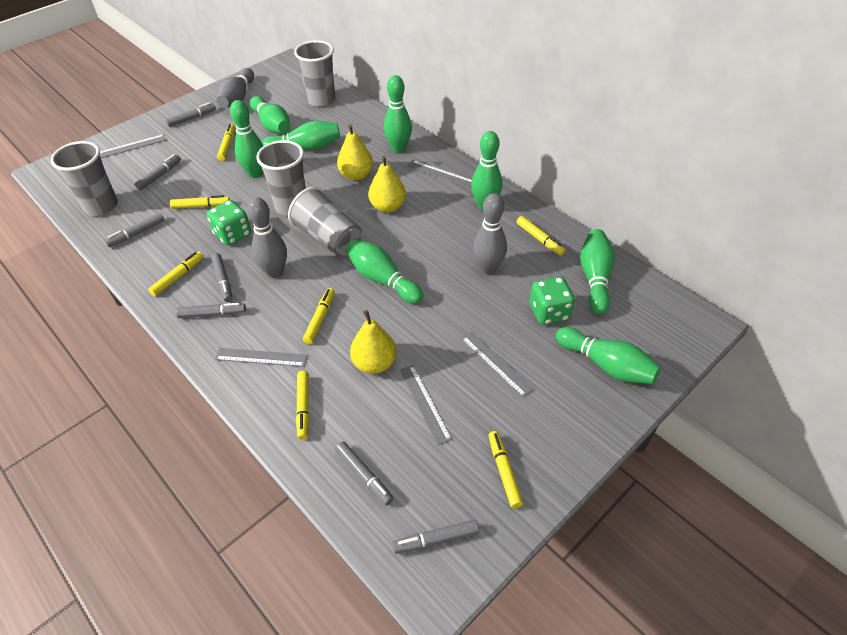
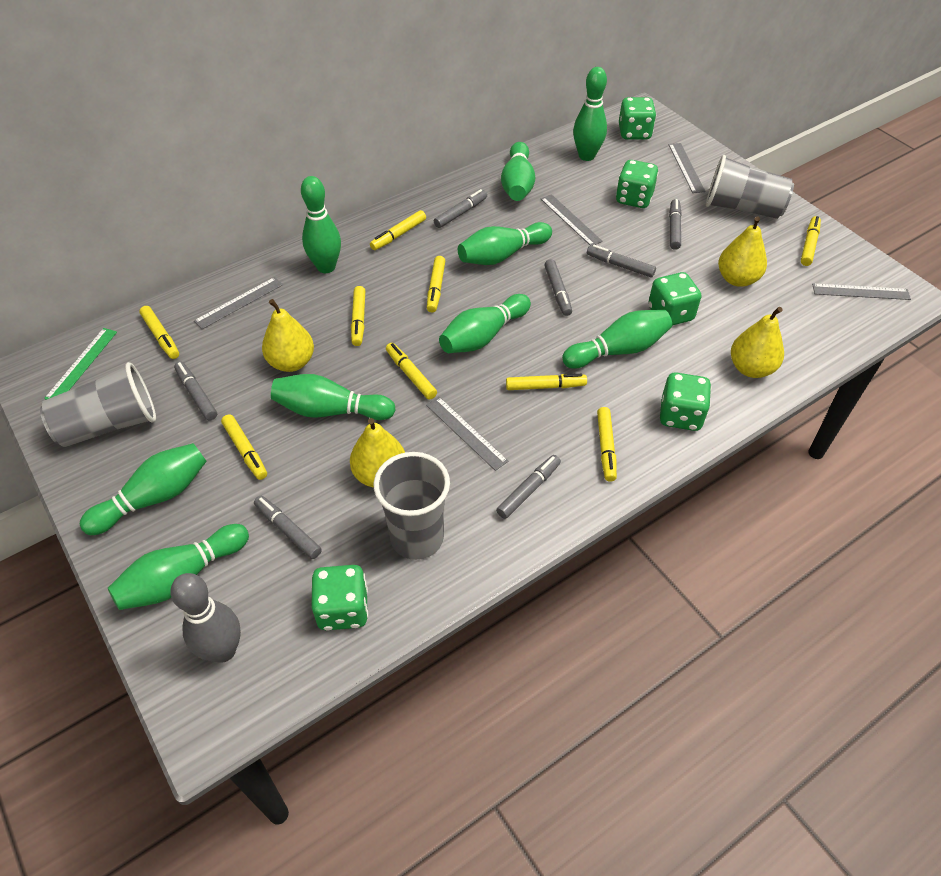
green bowling pin: [230,100,263,178] [250,96,291,134] [262,121,340,150] [346,239,423,304] [384,75,412,153] [471,131,502,210] [556,327,661,384] [580,229,615,314] = 8 -> [80,443,207,535] [108,524,249,610] [271,374,396,420] [301,176,341,273] [439,294,531,353] [458,222,552,265] [501,142,535,201] [562,310,672,369] [573,67,607,161] = 9
green dice: [207,200,251,246] [529,276,575,325] = 2 -> [311,565,368,631] [616,160,659,208] [619,97,656,140] [648,272,701,326] [660,373,711,431] = 5
green ruler: none = 0 -> [44,328,117,400] = 1
grey bowling pin: [216,68,254,108] [247,197,287,278] [473,193,507,274] = 3 -> [170,573,241,663] = 1
grey cup: [51,141,118,216] [256,140,306,216] [288,187,362,256] [294,40,335,107] = 4 -> [40,362,156,447] [374,452,450,560] [706,155,794,219] = 3
yellow marker: [148,251,204,296] [170,195,230,209] [217,124,235,161] [296,371,310,440] [303,288,335,344] [488,431,523,508] [516,216,566,256] = 7 -> [139,306,179,359] [221,414,267,480] [351,286,365,346] [370,210,426,250] [386,343,437,400] [427,256,445,312] [506,374,587,390] [597,407,617,482] [801,216,821,266] = 9
yellow pear: [337,124,373,180] [350,310,397,374] [368,156,406,213] = 3 -> [262,299,314,372] [350,418,405,488] [718,217,767,287] [731,307,784,378] = 4

